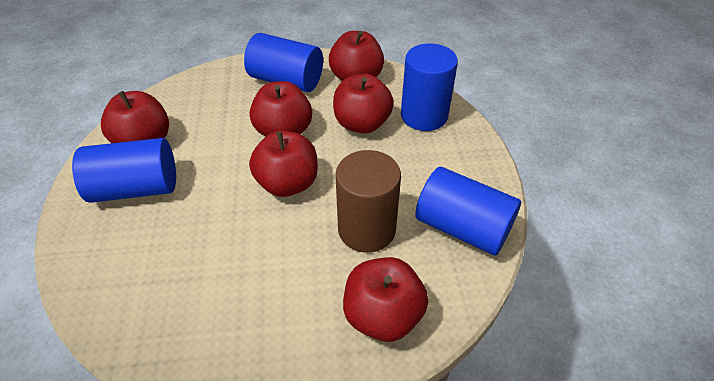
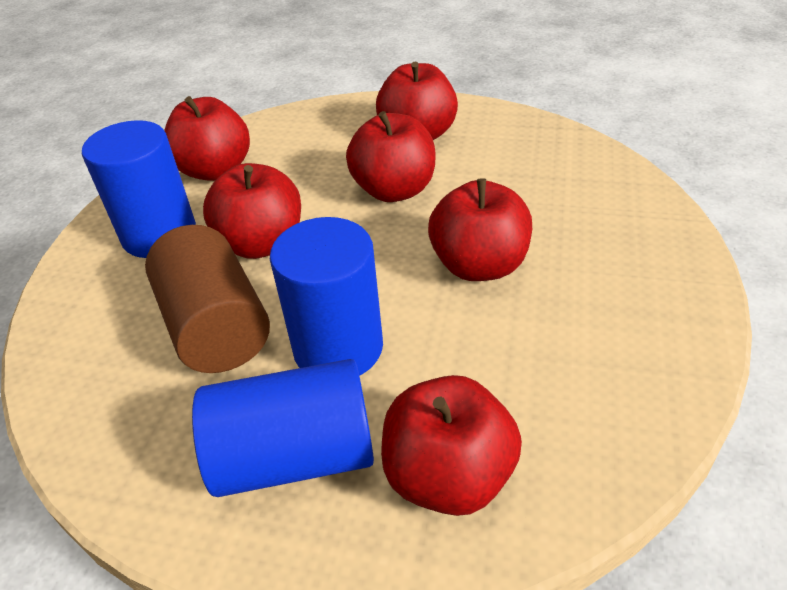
blue cylinder: [72,138,176,203] [244,33,323,92] [401,43,458,131] [415,167,521,255] = 4 -> [82,120,196,258] [192,359,374,497] [270,217,383,376] = 3

